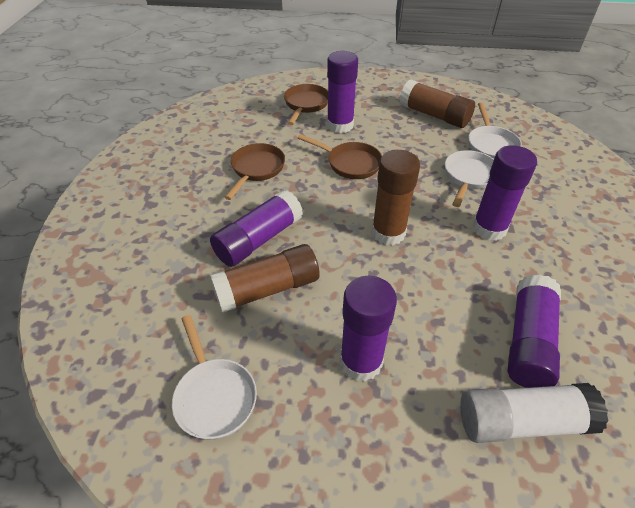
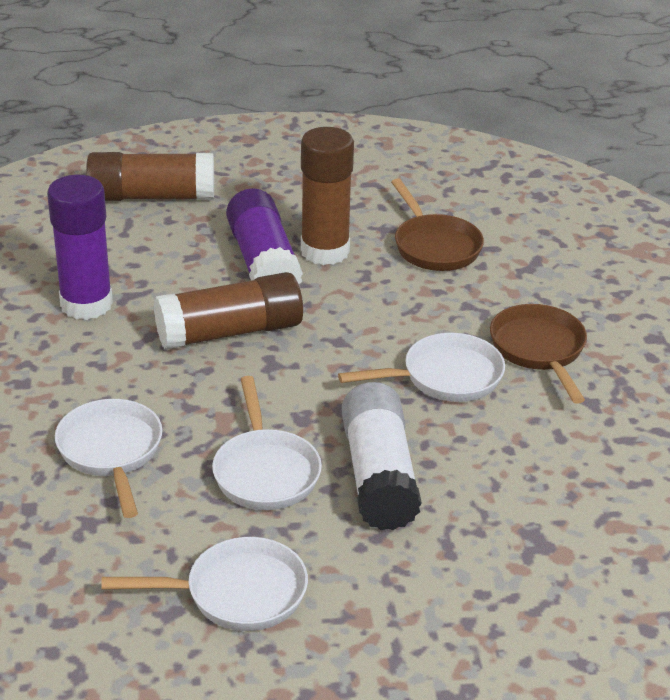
brown pan: [224,143,285,200] [284,84,328,125] [298,134,382,179] = 3 -> [391,178,484,271] [490,304,587,404] = 2
purple glue stick: [210,190,303,267] [327,51,358,133] [340,276,397,382] [472,145,537,241] [508,274,561,388] = 5 -> [47,175,113,320] [226,188,303,284] = 2
white pan: [172,315,257,440] [445,150,494,207] [468,103,522,159] = 3 -> [55,399,162,518] [101,537,308,631] [212,376,322,510] [338,333,505,402] = 4

